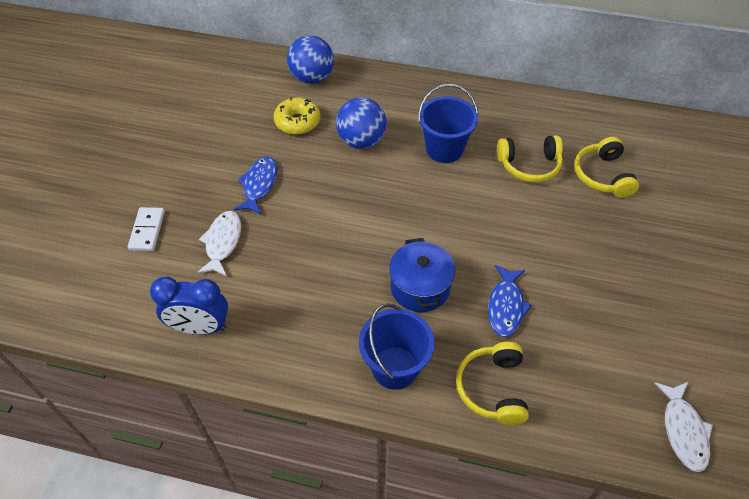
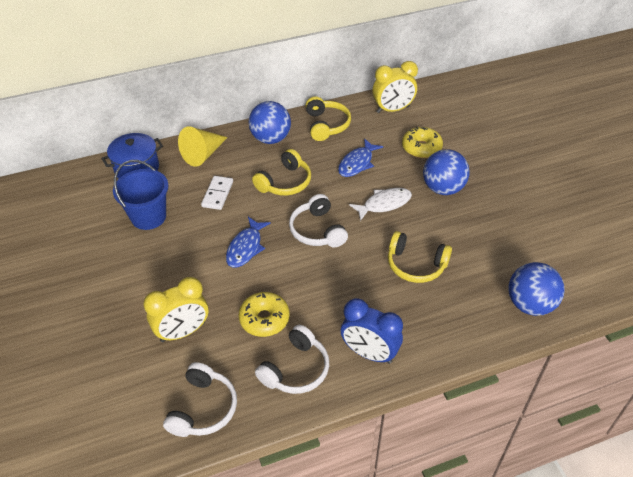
blue ball: [287,35,334,84] [336,97,387,149] = 2 -> [249,101,291,144] [423,149,470,195] [508,262,565,316] = 3
blue bucket: [359,303,435,390] [418,84,478,163] = 2 -> [113,160,168,230] = 1
white fish: [197,211,241,276] [654,382,713,472] = 2 -> [349,188,412,221] = 1
white headphones: none = 0 -> [163,362,237,437] [255,325,329,394] [289,194,348,247] = 3
yellow clock: none = 0 -> [143,277,209,342] [372,61,418,113] = 2
yellow cone: none = 0 -> [178,126,228,167] = 1
yellow donut: [274,97,320,135] = 1 -> [239,292,290,337] [402,127,443,158] = 2

